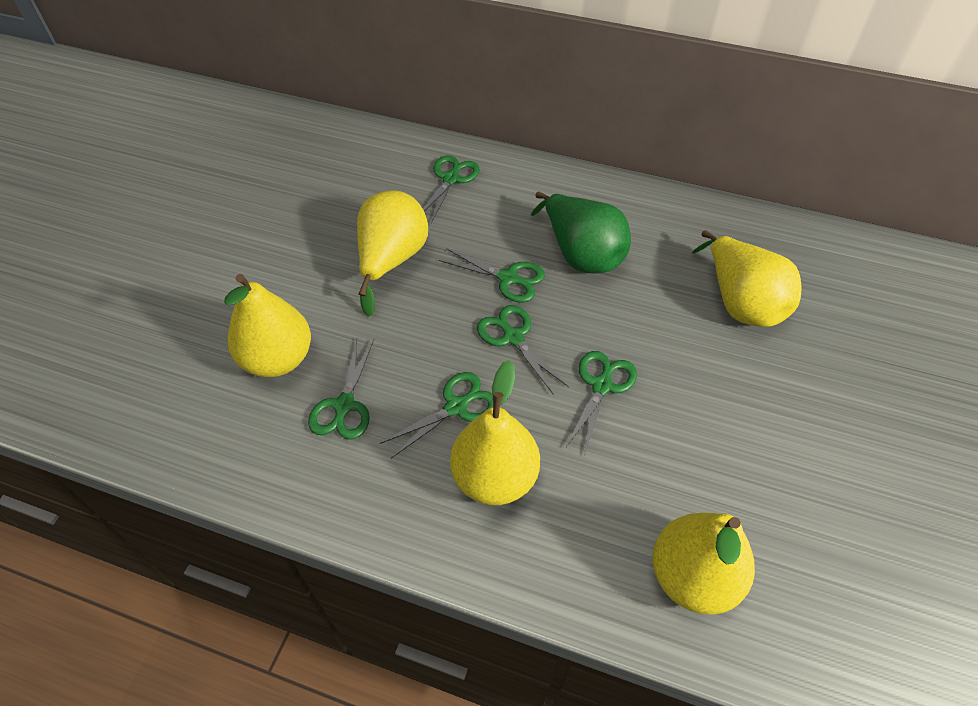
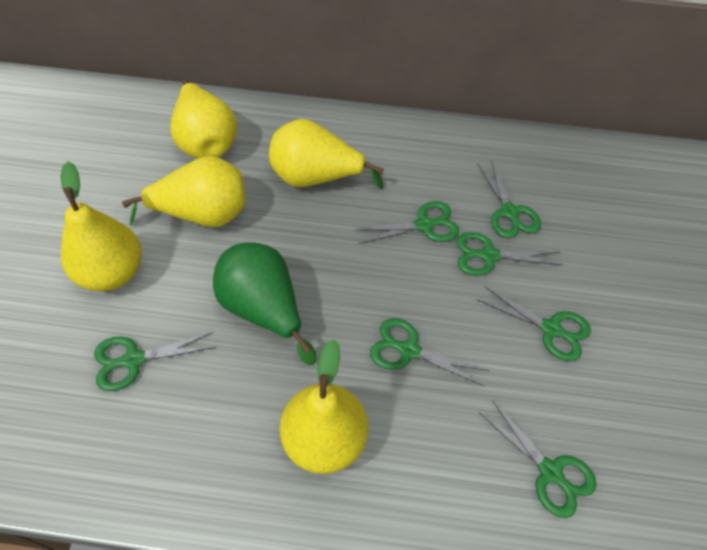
green scissors: [308,339,374,440] [380,372,493,458] [423,155,480,223] [439,248,545,303] [477,305,569,395] [566,351,637,456] = 6 -> [94,332,216,391] [355,201,459,244] [370,318,489,386] [457,232,563,276] [477,159,541,238] [478,287,591,361] [479,400,597,518] = 7

